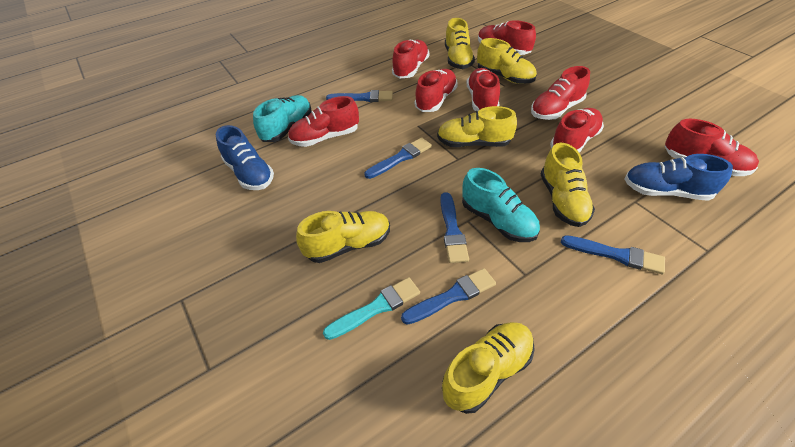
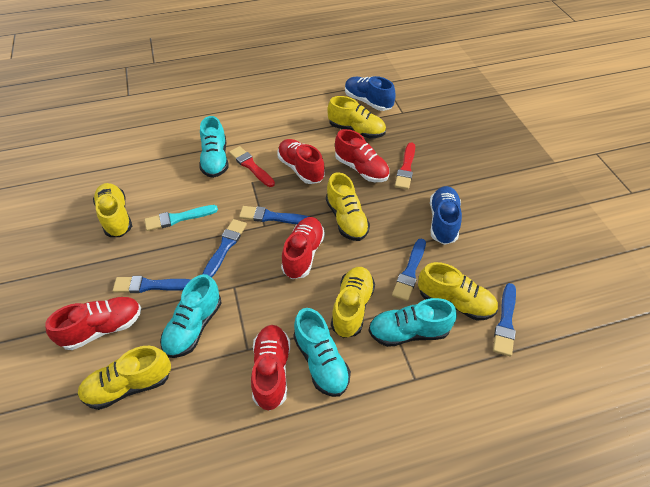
red brush: none = 0 -> [229,146,275,187] [395,143,415,190] = 2
red shoe: [288,96,359,147] [392,40,429,78] [415,69,458,112] [466,68,500,111] [478,20,536,55] [531,66,590,120] [550,108,604,153] [665,119,759,176] = 8 -> [45,297,141,350] [251,325,290,411] [278,139,325,184] [281,217,325,279] [335,129,389,182] = 5
turquoise shoe: [253,95,312,142] [462,168,540,242] = 2 -> [160,274,222,358] [199,116,229,178] [293,308,351,397] [368,298,457,347] = 4

